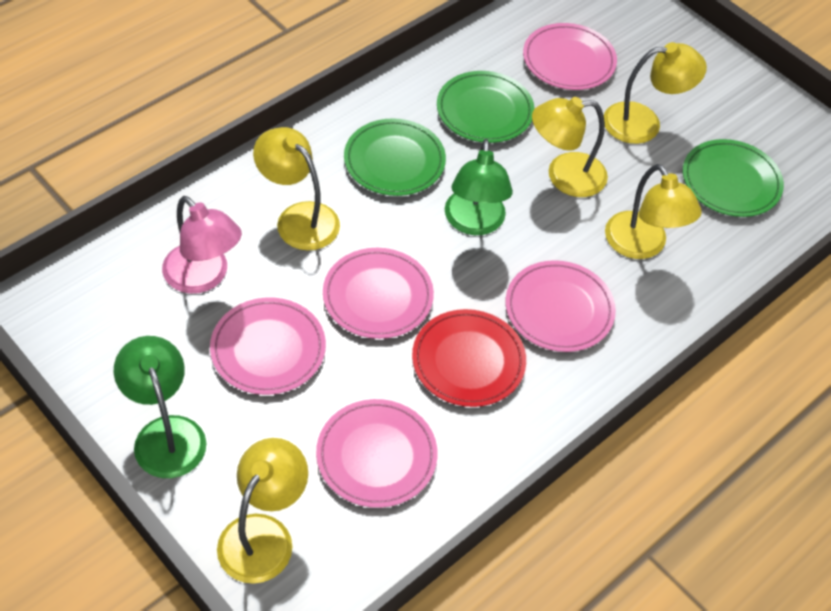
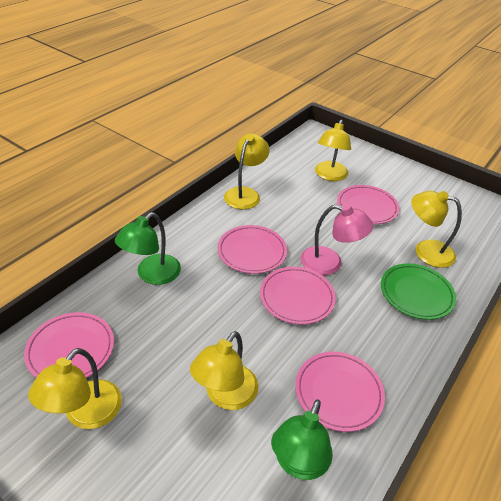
green plate: [344,118,446,196] [437,71,535,143] [683,139,784,217] = 3 -> [381,264,456,320] = 1
red plate: [412,309,526,407] = 1 -> none = 0

